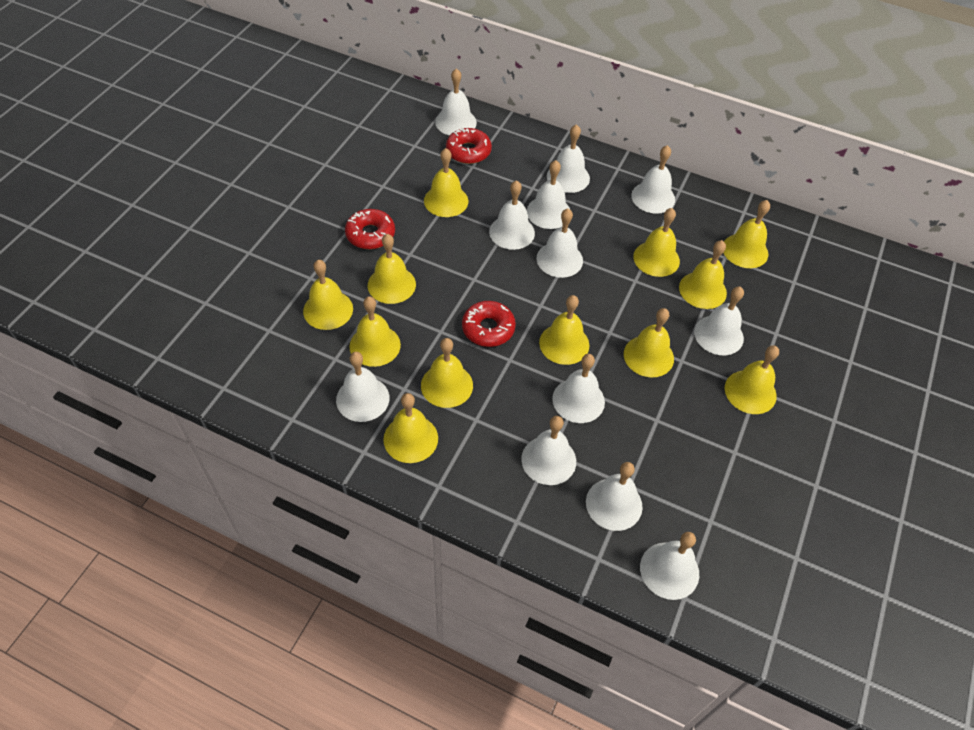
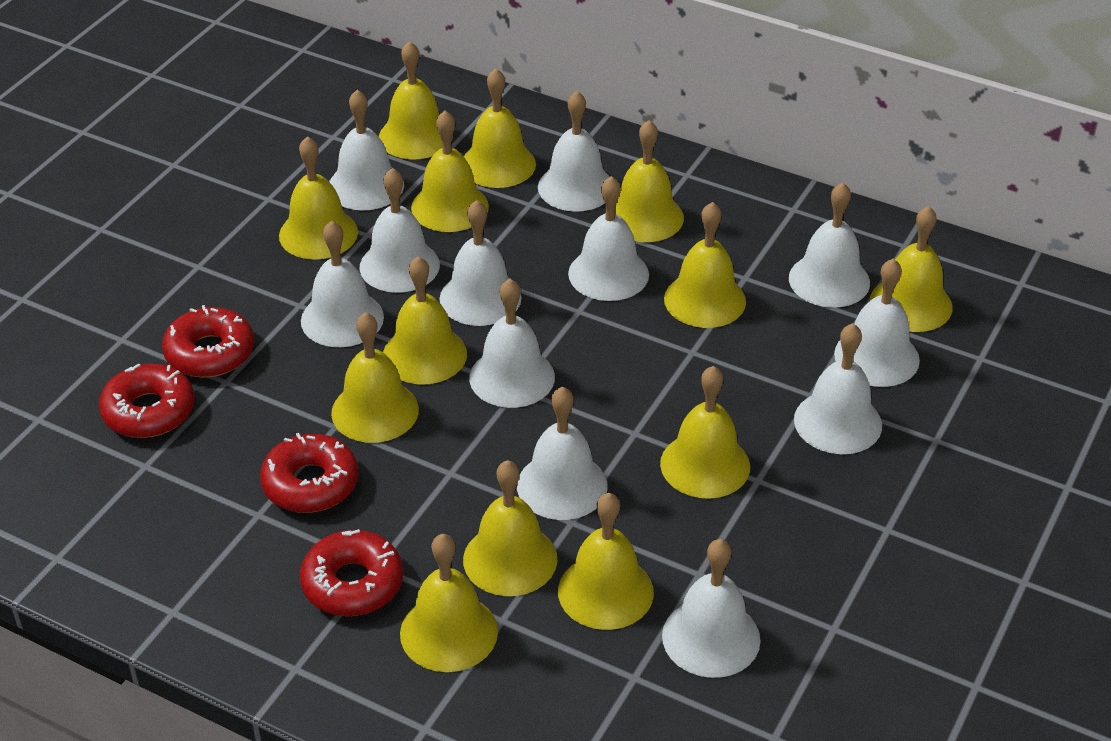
red donut: [345,209,395,249] [446,128,492,164] [462,301,516,347] = 3 -> [99,363,195,438] [162,305,254,378] [260,433,359,513] [300,529,403,616] = 4
yellow bell: [303,260,353,330] [349,296,401,367] [368,234,416,304] [383,393,438,463] [421,338,473,408] [424,148,469,217] [539,295,589,365] [624,308,674,377] [633,208,680,277] [679,240,727,309] [723,200,770,268] [725,345,779,414] = 12 -> [279,136,358,260] [331,312,419,443] [379,41,453,160] [383,256,467,384] [400,534,498,672] [411,110,489,232] [463,460,557,596] [464,68,536,188] [558,493,654,630] [615,120,684,242] [660,366,750,499] [664,202,746,328] [870,206,953,332] = 13

